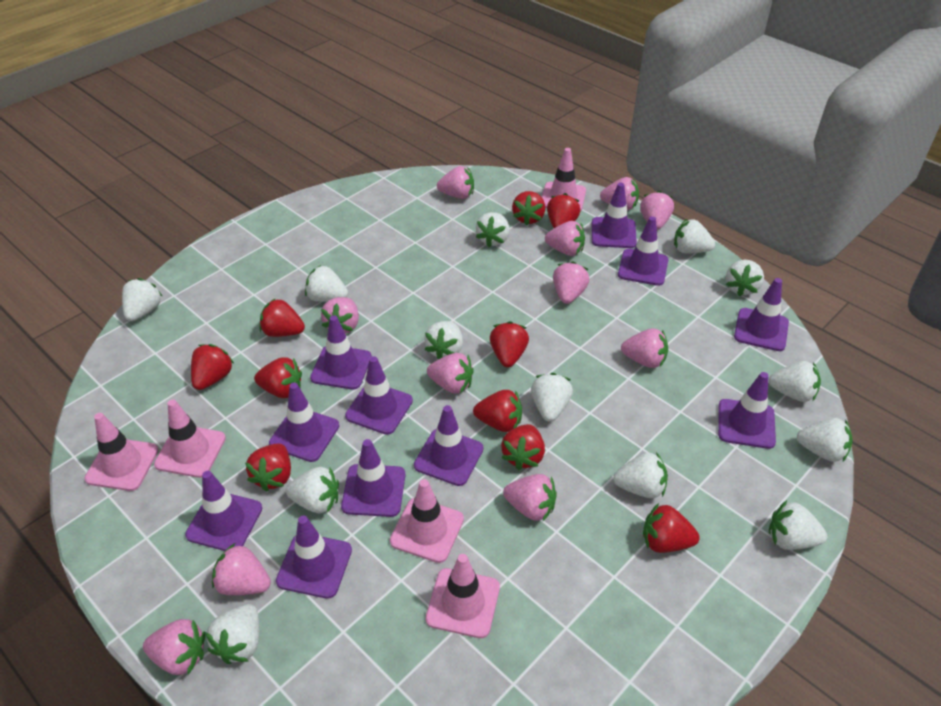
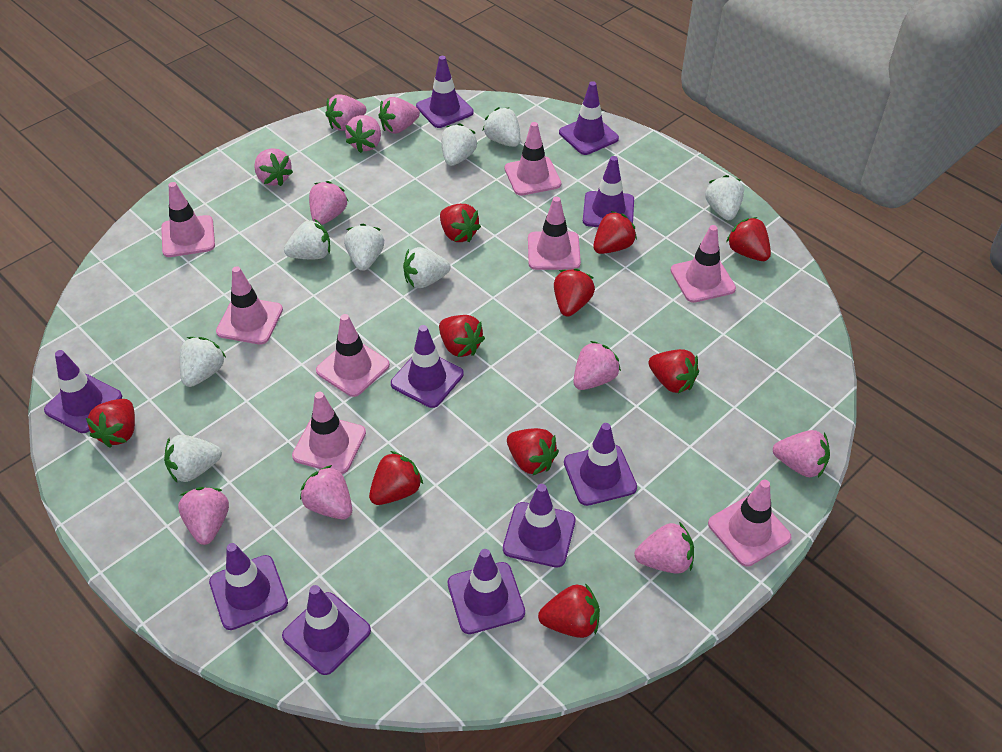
pink strawberry: [143,619,205,675] [212,543,271,595] [321,297,359,334] [427,353,474,393] [437,166,474,199] [503,474,557,521] [545,221,585,256] [553,261,590,304] [600,177,639,210] [621,328,668,368] [640,191,674,230] = 11 -> [178,487,229,545] [254,148,293,186] [300,465,352,519] [309,181,348,225] [325,94,366,131] [345,115,381,153] [378,97,420,134] [573,341,621,390] [635,522,694,574] [773,430,830,478] = 10
pink traffic cone: [85,413,159,491] [154,399,226,478] [390,479,464,563] [426,554,500,638] [542,148,586,211] = 5 -> [161,182,215,257] [216,266,283,344] [292,392,366,474] [316,314,390,397] [505,122,561,196] [528,196,581,270] [671,225,736,303] [708,480,792,566] = 8
purple traffic cone: [185,471,262,551] [269,383,339,462] [276,516,352,599] [310,315,372,390] [341,439,406,517] [345,356,413,435] [414,405,484,486] [592,183,637,248] [618,216,668,286] [718,372,776,449] [734,278,789,351] = 11 -> [44,350,122,433] [209,543,288,630] [282,585,371,675] [391,325,464,408] [416,56,473,128] [448,549,525,634] [503,484,575,568] [559,81,619,155] [564,423,637,506] [583,156,634,227] = 10
white strawberry: [122,278,162,321] [205,604,259,664] [286,467,339,513] [305,265,348,302] [424,321,463,360] [476,212,509,247] [531,373,573,422] [613,452,668,498] [674,219,715,253] [726,260,764,296] [769,361,821,402] [769,500,827,550] [797,418,853,462] = 13 -> [164,435,222,482] [180,337,226,387] [284,219,330,259] [344,224,384,271] [403,247,451,288] [441,123,477,166] [483,107,520,147] [705,175,744,220] = 8

